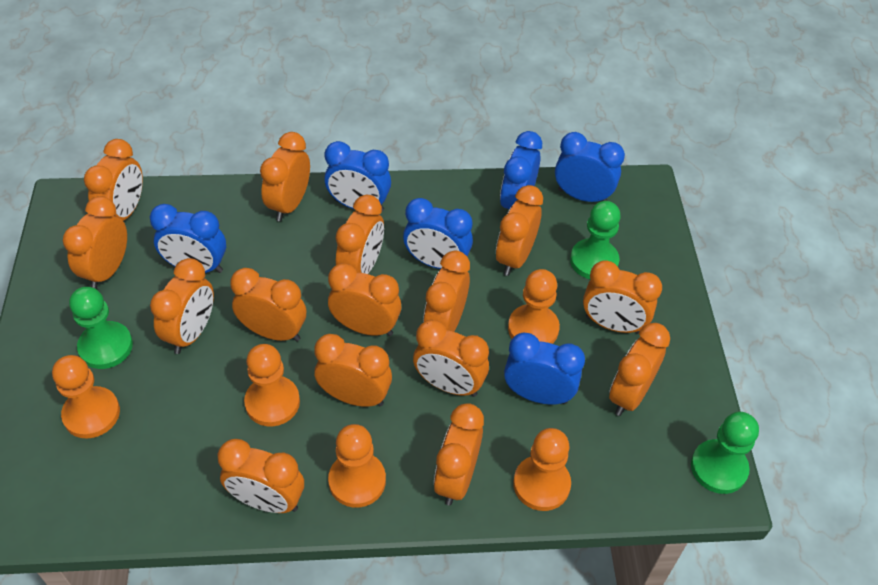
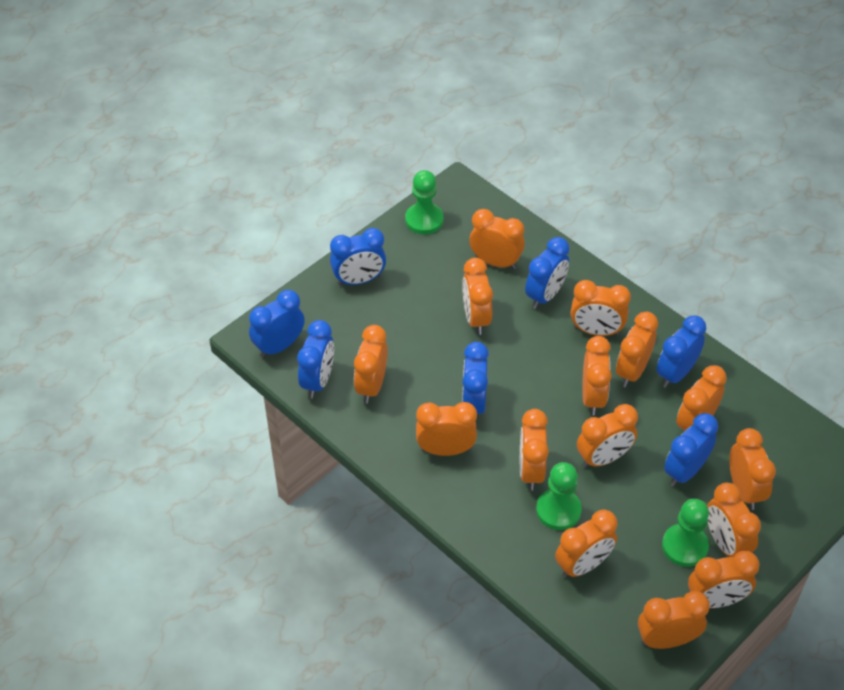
blue clock: [150,204,226,273] [325,141,391,211] [403,198,473,269] [500,131,542,209] [504,333,585,404] [555,132,625,202] = 6 -> [249,290,305,358] [297,320,334,398] [330,228,386,286] [462,342,489,414] [525,237,570,309] [657,315,706,388] [664,413,718,487] = 7
orange pawn: [52,355,120,438] [244,344,300,427] [328,424,386,508] [508,269,560,344] [513,428,571,511] = 5 -> none = 0

